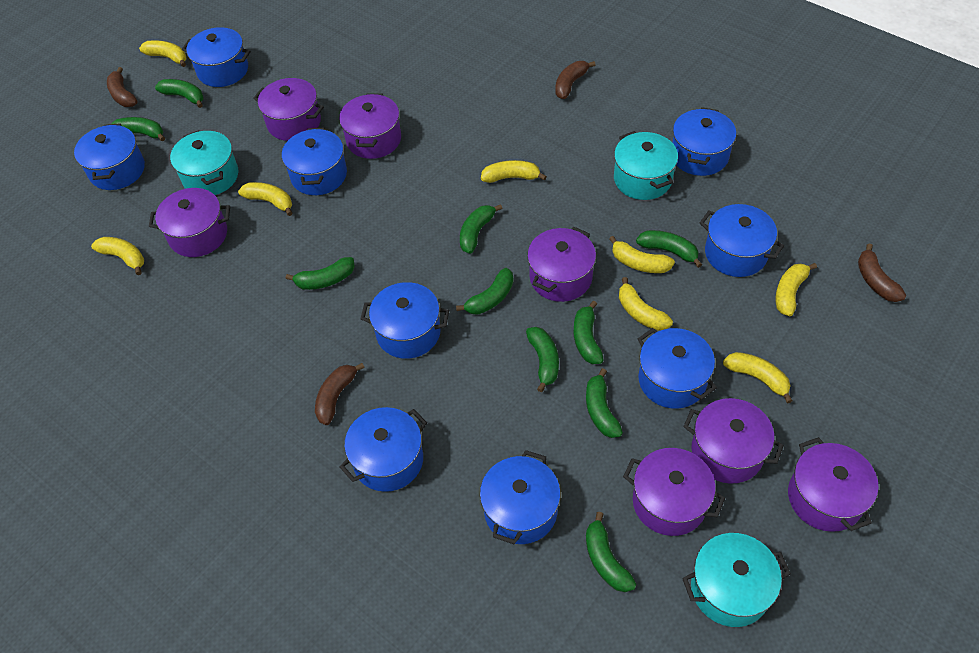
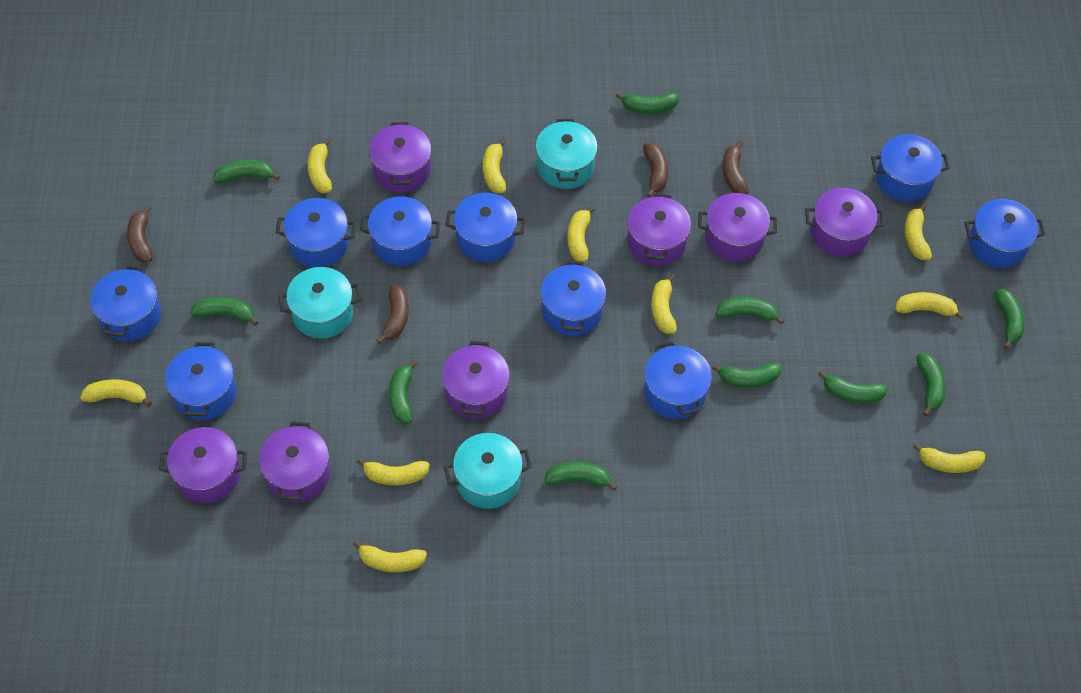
yellow banana: [91,237,144,275] [139,41,187,67] [238,182,292,216] [481,160,547,183] [609,236,675,273] [619,277,673,331] [723,352,792,404] [775,263,817,316] = 8 -> [80,379,152,407] [308,138,332,193] [353,540,427,572] [357,458,430,485] [483,139,506,193] [567,206,595,262] [651,274,677,334] [895,292,964,320] [904,204,932,260] [913,443,985,473] = 10

